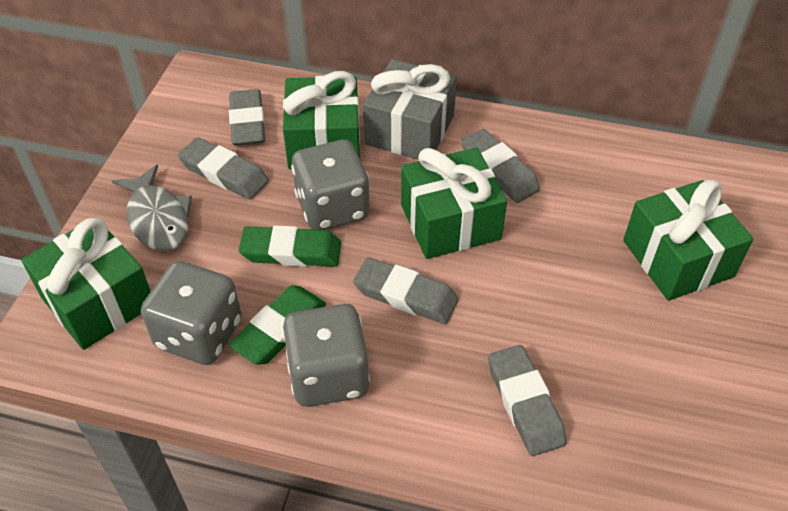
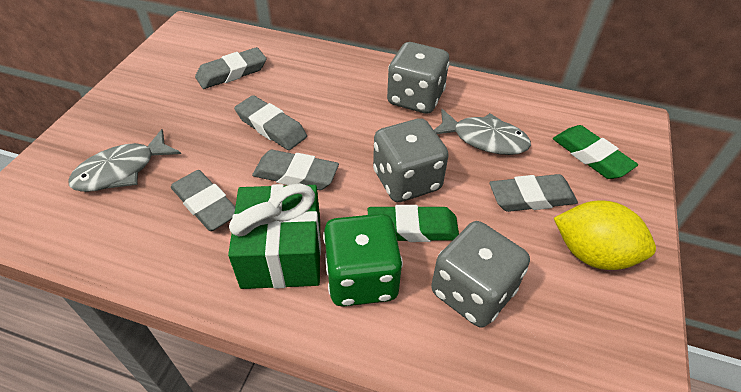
green dice: none = 0 -> [323,214,403,307] = 1
green gift: [21,217,151,350] [283,71,360,169] [401,148,507,259] [623,180,753,300] = 4 -> [228,183,321,289] = 1
grey fish: [112,164,192,251] = 1 -> [68,129,181,192] [434,109,531,155] = 2
grey gift: [363,59,457,159] = 1 -> none = 0
yellow lemon: none = 0 -> [554,201,656,270] = 1

